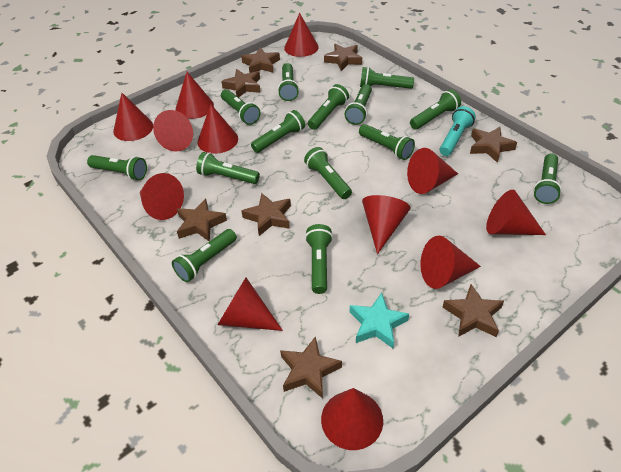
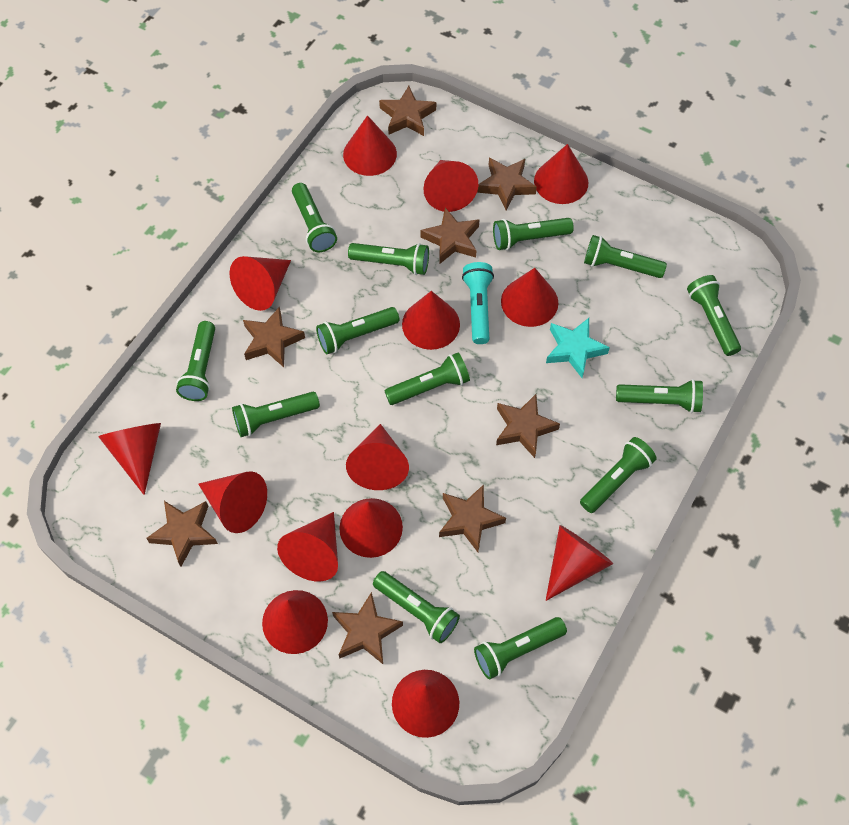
green flashlight: [87,155,147,180] [172,229,237,282] [196,152,260,184] [221,89,261,125] [251,110,305,153] [278,63,299,101] [304,147,352,199] [305,224,333,294] [308,84,349,130] [345,84,372,125] [359,124,415,160] [360,67,414,89] [410,89,461,129] [533,153,562,204] = 14 -> [176,321,215,401] [232,392,320,437] [292,183,337,252] [316,307,399,354] [348,243,429,275] [373,571,460,643] [384,352,470,405] [474,617,567,679] [493,218,574,250] [580,437,657,513] [584,235,667,278] [616,379,703,413] [687,275,741,356] = 13
red cone: [113,93,153,141] [140,173,184,220] [153,110,193,152] [176,72,214,119] [198,104,238,154] [218,277,283,331] [284,13,318,57] [321,388,383,450] [362,195,411,254] [407,148,458,194] [420,236,481,289] [486,190,546,235] = 12 -> [98,423,161,495] [198,471,267,533] [230,256,291,311] [262,590,328,654] [277,512,338,581] [339,498,403,558] [343,115,397,176] [346,424,409,490] [392,670,459,738] [402,291,460,350] [423,160,478,212] [501,268,558,327] [534,144,588,204] [546,525,613,601] = 14

